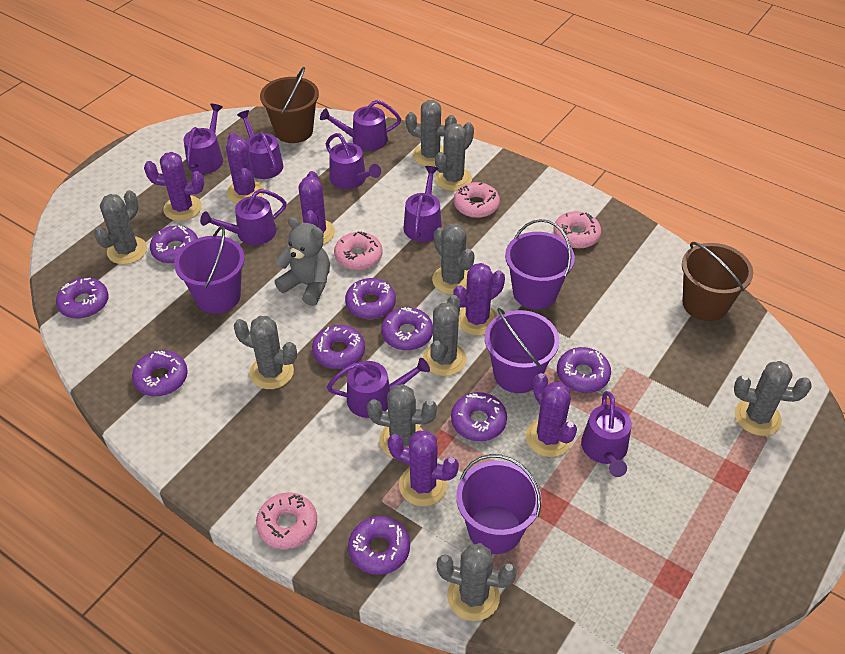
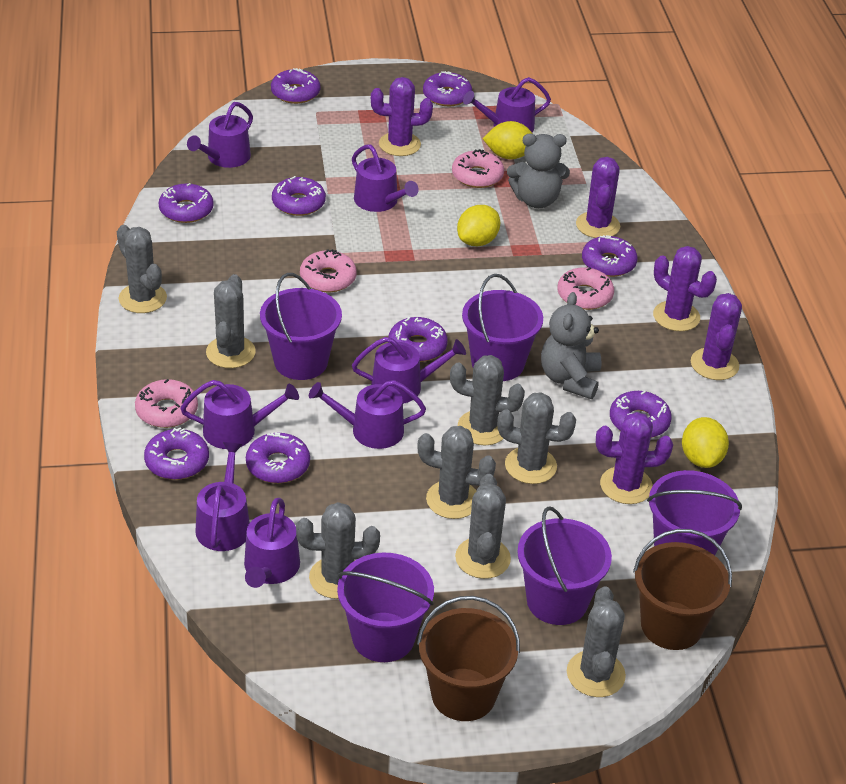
grey cactus: [94,190,147,265] [234,316,297,389] [367,384,437,458] [406,100,457,167] [423,295,467,376] [432,223,475,295] [435,122,474,191] [437,543,517,621] [734,361,812,436] = 9 -> [117,225,167,313] [206,274,256,368] [296,502,380,599] [417,426,496,519] [450,355,525,445] [455,474,511,579] [497,392,576,484] [567,586,626,697] = 8
grey teddy bear: [275,217,330,306] = 1 -> [507,134,570,208] [541,292,602,399] = 2
purple bucket: [174,226,245,314] [456,454,541,554] [485,308,559,393] [505,219,575,309] = 4 -> [260,273,342,380] [337,553,434,662] [462,274,543,381] [517,506,612,625] [647,470,742,556] = 5
purple cactus: [144,152,204,221] [226,133,264,204] [298,171,335,245] [388,430,459,506] [453,263,505,335] [526,373,577,457] = 6 -> [371,77,433,156] [576,157,620,238] [596,412,673,504] [653,246,717,331] [691,293,742,380] = 5
yellow lemon: none = 0 -> [457,205,500,246] [482,121,533,159] [682,417,729,468] = 3

